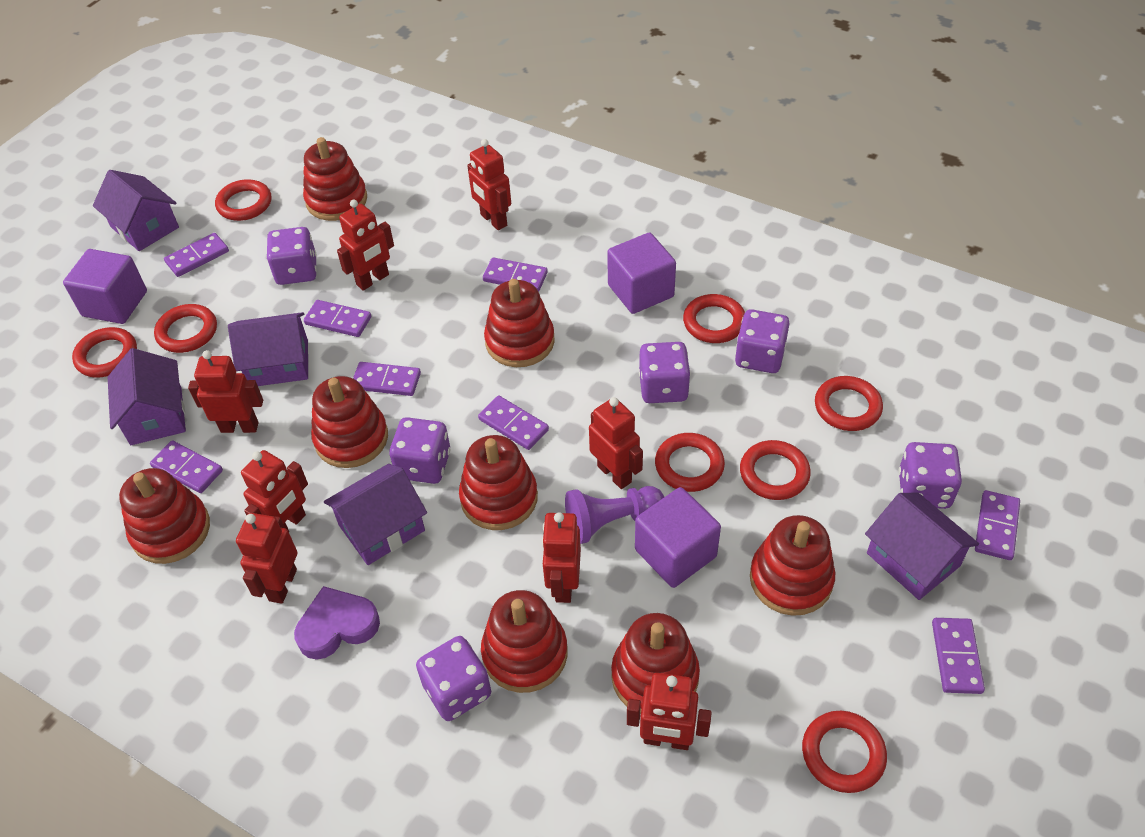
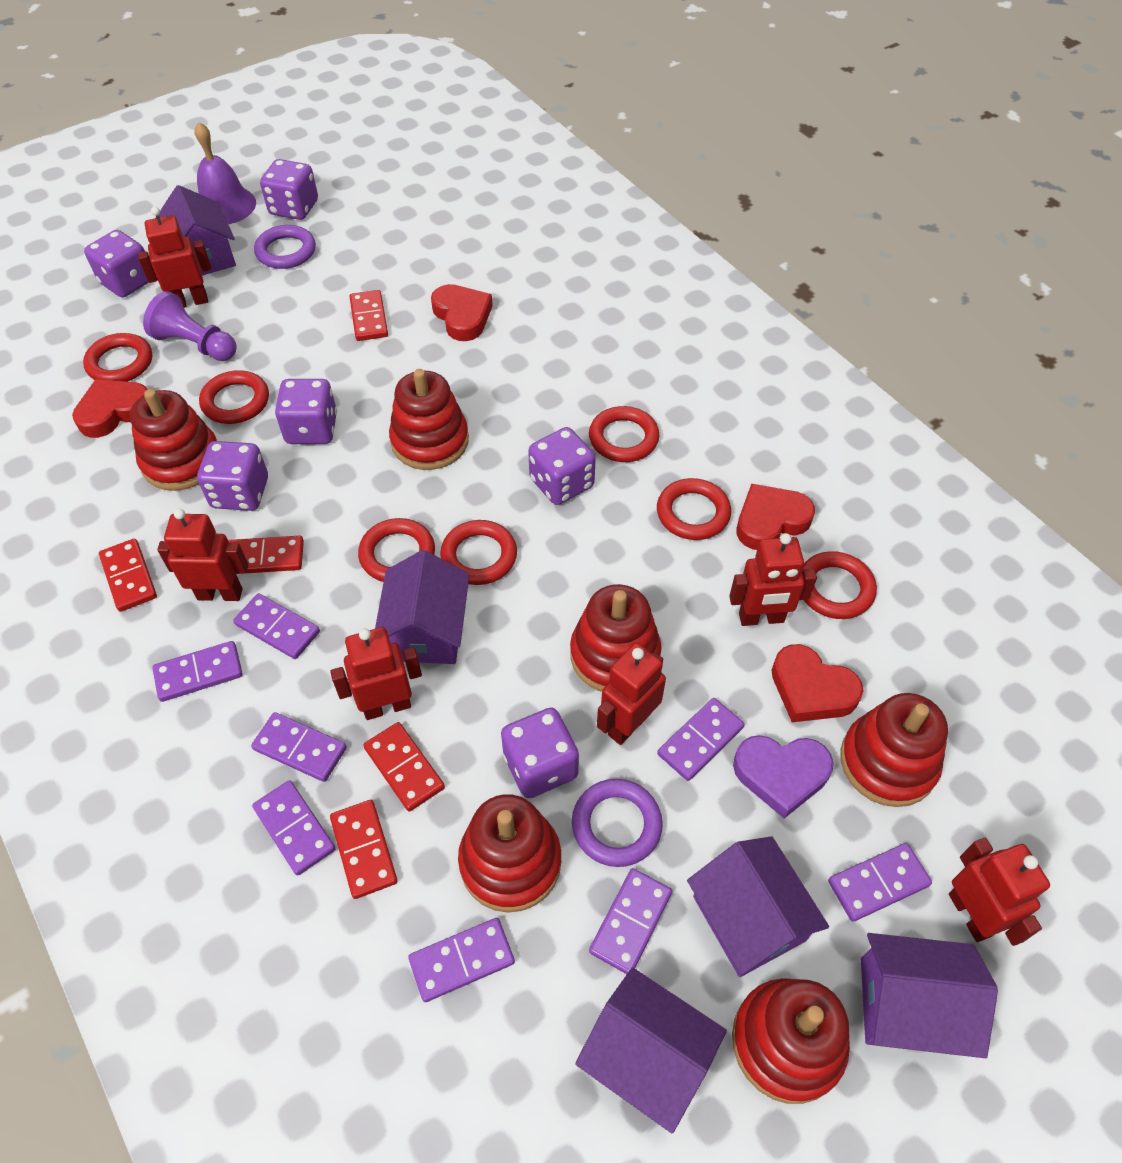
purple bell: none = 0 -> [194,122,256,224] = 1
purple cube: [63,249,147,324] [607,232,676,314] [635,487,721,588] = 3 -> none = 0
purple ring: none = 0 -> [254,225,316,269] [572,779,663,867] = 2
red domino: none = 0 -> [99,539,157,612] [228,536,304,574] [330,800,398,899] [349,290,388,341] [363,722,445,812] = 5
red heart: none = 0 -> [72,379,148,438] [431,284,493,341] [737,484,815,550] [772,644,863,722] = 4
red ring: [72,327,137,377] [154,304,217,353] [215,179,271,221] [655,433,725,492] [683,294,745,343] [740,440,811,500] [802,711,887,793] [815,376,883,431] = 8 -> [83,333,152,382] [199,370,269,424] [358,518,435,582] [440,520,517,585] [589,406,660,462] [657,478,731,540] [802,551,877,619] = 7
red robot: [188,350,263,433] [236,513,297,604] [241,450,308,532] [337,199,394,291] [467,139,511,230] [541,512,581,603] [589,397,643,489] [627,673,712,750] = 8 -> [138,207,212,308] [157,508,248,601] [330,627,422,720] [597,643,666,745] [729,533,817,626] [949,838,1050,946] = 6
red stacking toy: [119,468,210,564] [303,137,367,221] [311,376,388,468] [459,435,538,530] [481,590,568,693] [484,279,555,367] [611,613,700,714] [750,515,835,616] = 8 -> [130,389,217,491] [389,369,469,470] [458,794,561,913] [570,584,661,692] [732,978,850,1104] [840,693,948,807] = 6

